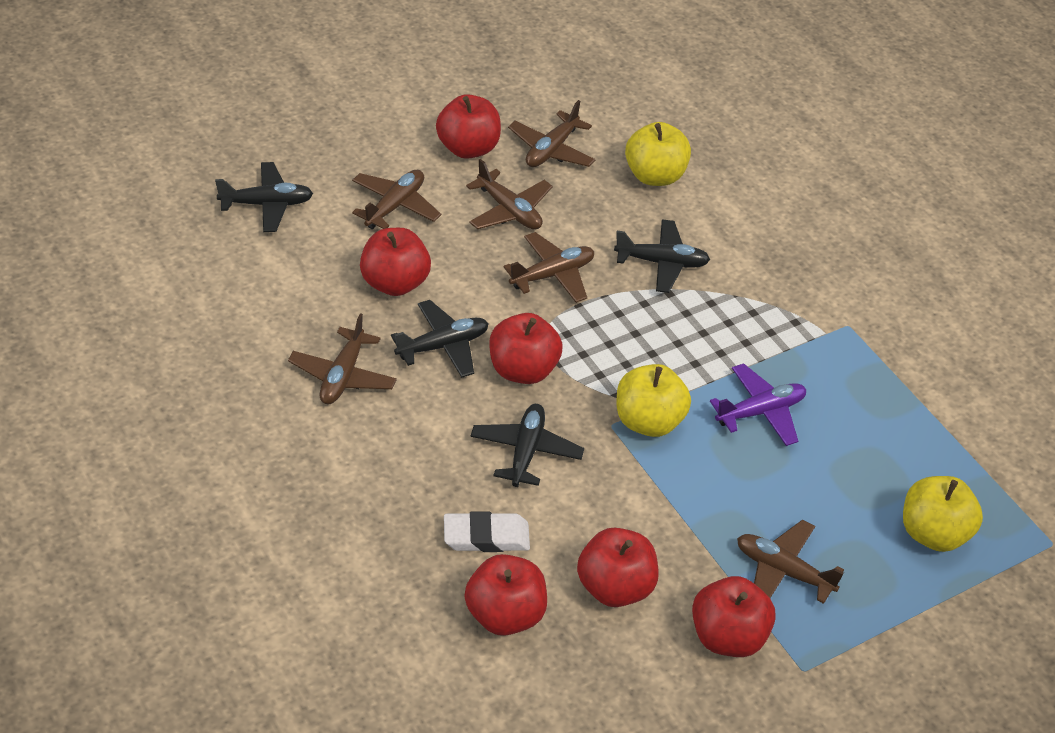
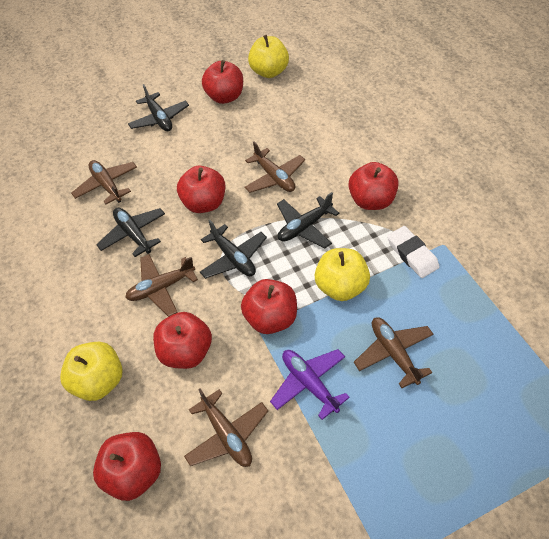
brown plane: [288,313,397,404] [352,170,441,229] [466,159,553,229] [504,232,594,303] [508,100,596,167] [737,520,844,604] = 6 -> [71,160,137,204] [125,254,198,317] [184,389,268,467] [244,142,305,193] [354,317,434,388] = 5

